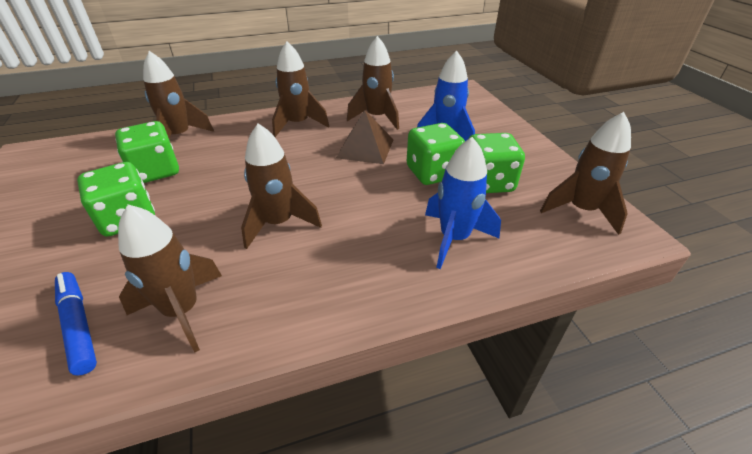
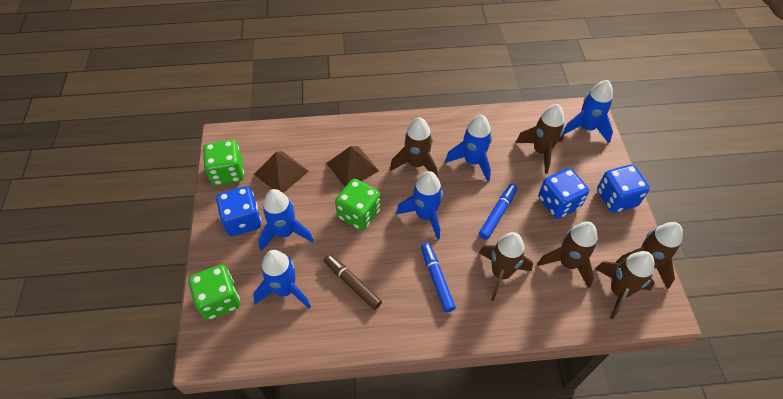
blue dice: none = 0 -> [216,186,261,236] [538,168,589,219] [597,165,650,213] = 3
blue marker: [55,272,97,376] = 1 -> [421,243,456,312] [479,184,517,240] = 2
blue rocket: [417,51,475,141] [425,137,501,269] = 2 -> [253,250,311,308] [258,189,313,251] [396,171,443,239] [445,115,492,181] [564,80,613,143] = 5
brown marker: none = 0 -> [324,254,382,310] = 1
brown pyramid: [336,110,394,164] = 1 -> [254,151,309,193] [327,146,379,187] = 2
green dice: [77,162,155,237] [115,121,179,183] [407,123,465,185] [469,133,525,193] = 4 -> [188,265,240,320] [203,140,244,186] [335,179,381,231] = 3

